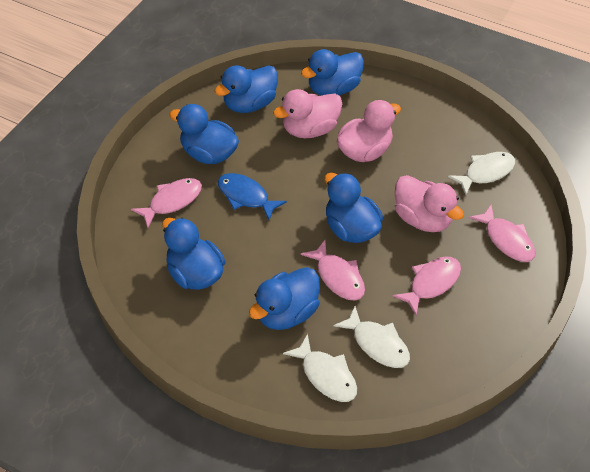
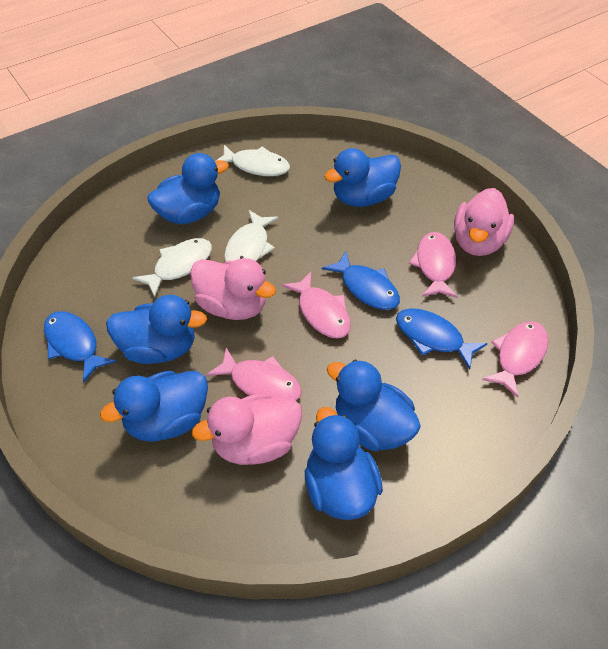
blue fish: [218,173,287,220] = 1 -> [44,311,116,383] [322,251,400,310] [396,308,488,370] = 3

